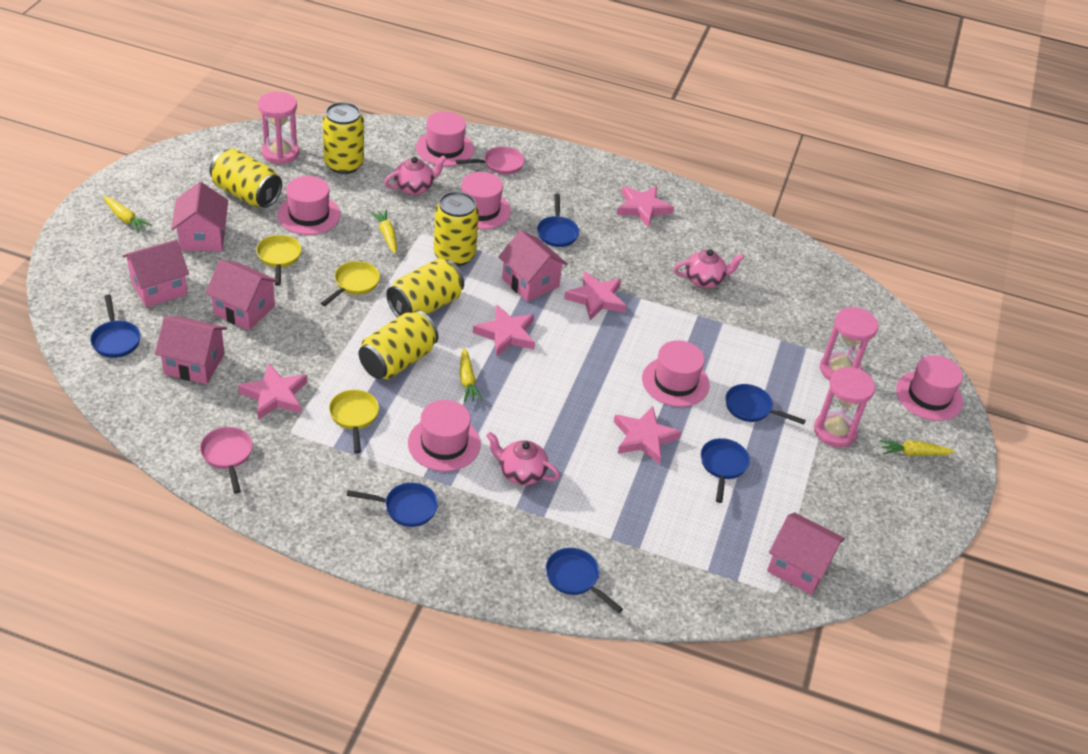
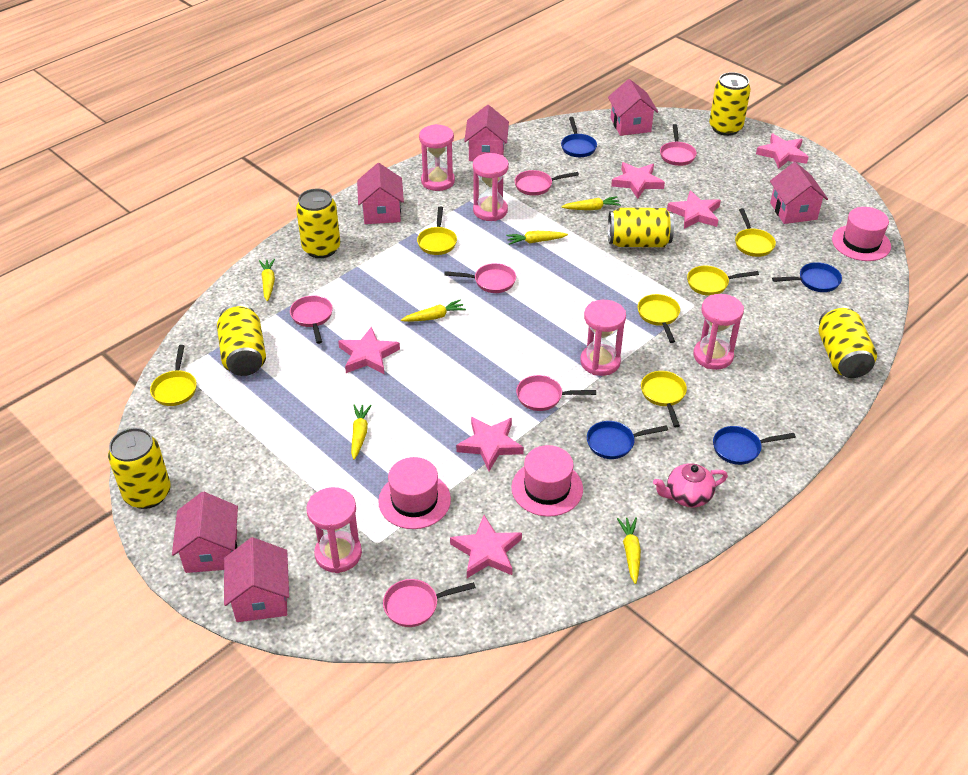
blue pan: [90,295,141,358] [347,483,438,527] [537,194,579,247] [545,548,623,613] [701,438,750,503] [725,384,806,425] = 6 -> [561,117,597,157] [587,421,668,459] [713,426,796,465] [772,262,842,292] = 4
pink hat: [277,176,341,235] [408,400,481,471] [416,112,474,166] [461,172,511,229] [642,340,710,407] [896,355,963,421] = 6 -> [378,457,451,529] [511,445,583,517] [832,207,891,261] = 3
pink hourglass: [258,92,299,164] [814,367,875,448] [820,307,878,380] = 3 -> [307,487,362,573] [419,124,455,191] [473,153,509,221] [580,300,626,376] [693,294,744,370] = 5
pink pan: [200,427,253,494] [456,146,525,175] = 2 -> [290,295,333,344] [383,579,476,627] [444,263,516,293] [515,170,579,196] [516,375,596,411] [660,124,697,166] = 6
pink star: [238,363,308,420] [473,305,535,357] [564,271,626,320] [614,406,681,464] [617,186,674,228] = 5 -> [338,327,400,375] [450,515,522,578] [456,417,524,471] [611,162,665,199] [667,190,721,229] [756,133,808,169] = 6
pink teapot: [384,155,447,195] [486,432,560,485] [674,249,744,288] = 3 -> [653,463,728,508] = 1
yellow can: [209,148,282,208] [323,102,364,174] [359,310,438,379] [386,258,464,318] [434,191,479,266] = 5 -> [108,428,171,509] [217,304,266,376] [296,189,340,258] [608,208,674,247] [709,72,751,136] [819,305,877,378] = 6
yellow carrot: [103,196,152,233] [371,209,397,254] [460,348,483,402] [880,440,955,456] = 4 -> [259,259,275,301] [351,404,372,460] [401,300,466,322] [506,231,568,245] [561,196,621,210] [617,518,641,584] = 6
yellow pan: [256,235,302,285] [321,261,380,306] [329,390,379,453] = 3 -> [150,345,197,406] [417,207,457,255] [638,294,680,343] [641,371,687,427] [687,266,759,296] [735,208,776,257] = 6

